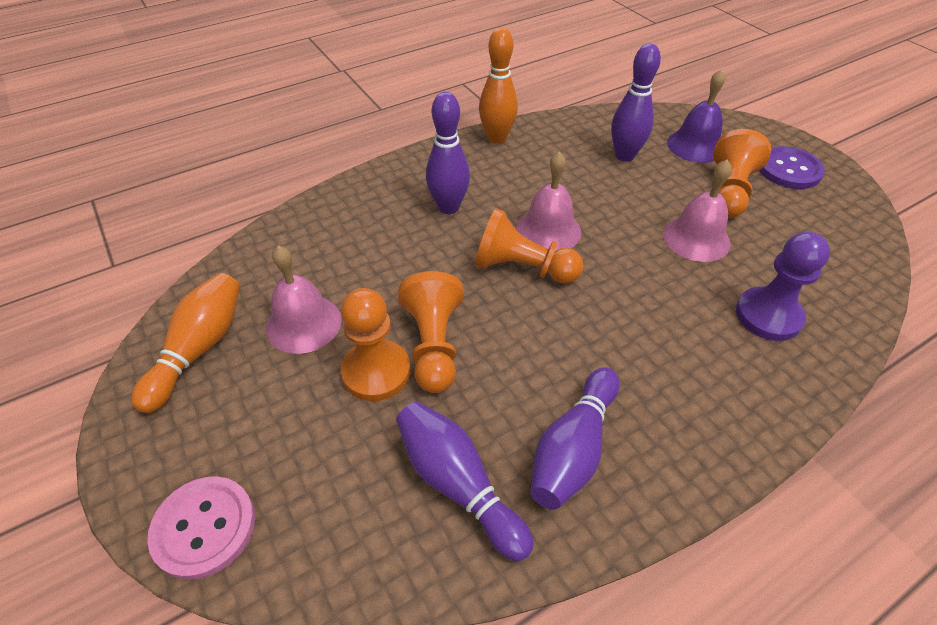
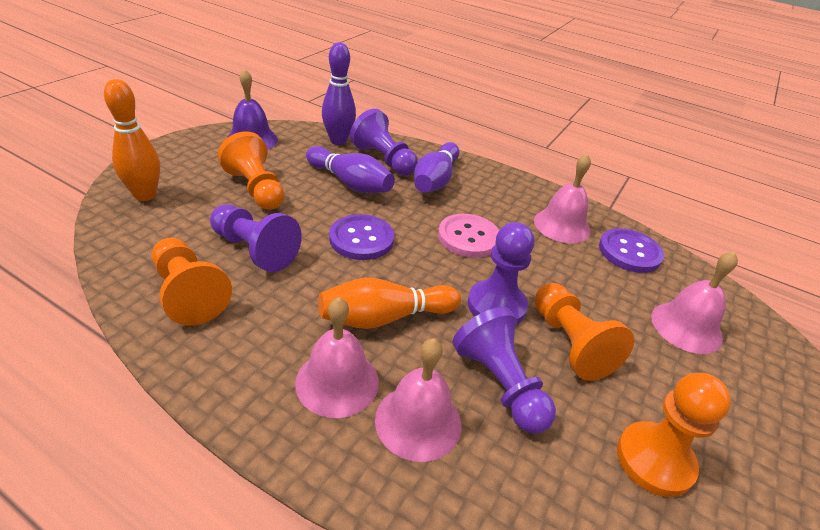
pink bell: [266,246,342,354] [516,151,581,251] [663,159,732,262] = 3 -> [295,297,379,418] [375,339,461,462] [534,154,591,243] [651,251,738,354] = 4
purple bowling pin: [396,401,533,561] [426,92,470,214] [531,367,620,510] [611,44,661,162] = 4 -> [306,146,395,193] [322,42,356,145] [414,142,459,192] = 3
purple button: [759,146,825,189] = 1 -> [329,214,394,260] [599,228,664,273] = 2
purple pawn: [736,232,830,341] = 1 -> [210,204,302,272] [350,109,418,175] [453,307,556,433] [468,222,535,324] = 4

